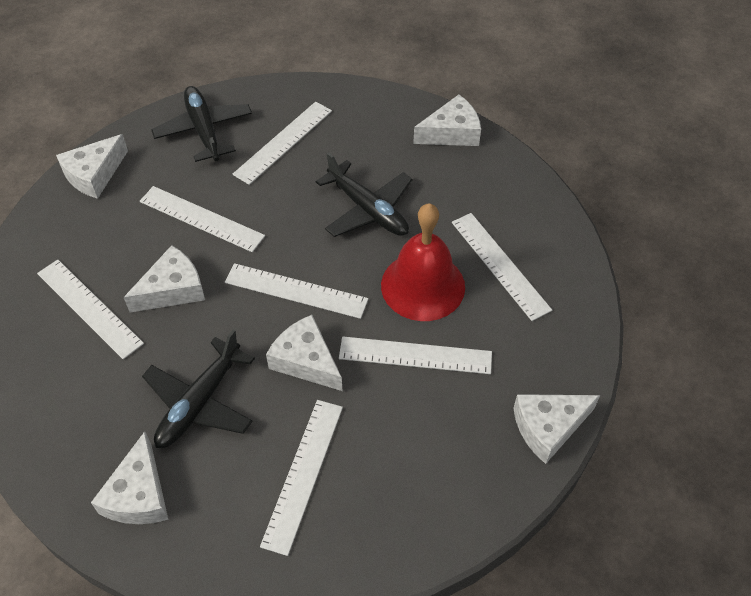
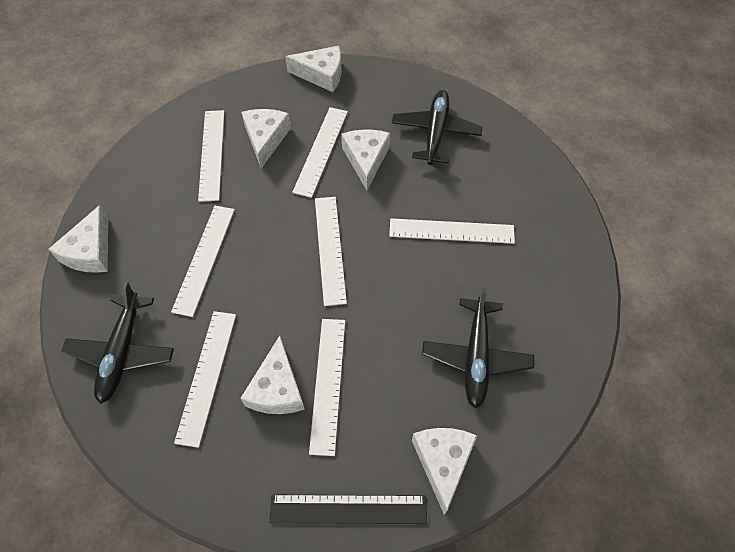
black ruler: none = 0 -> [269,495,427,524] = 1
red bell: [381,203,465,321] = 1 -> none = 0

